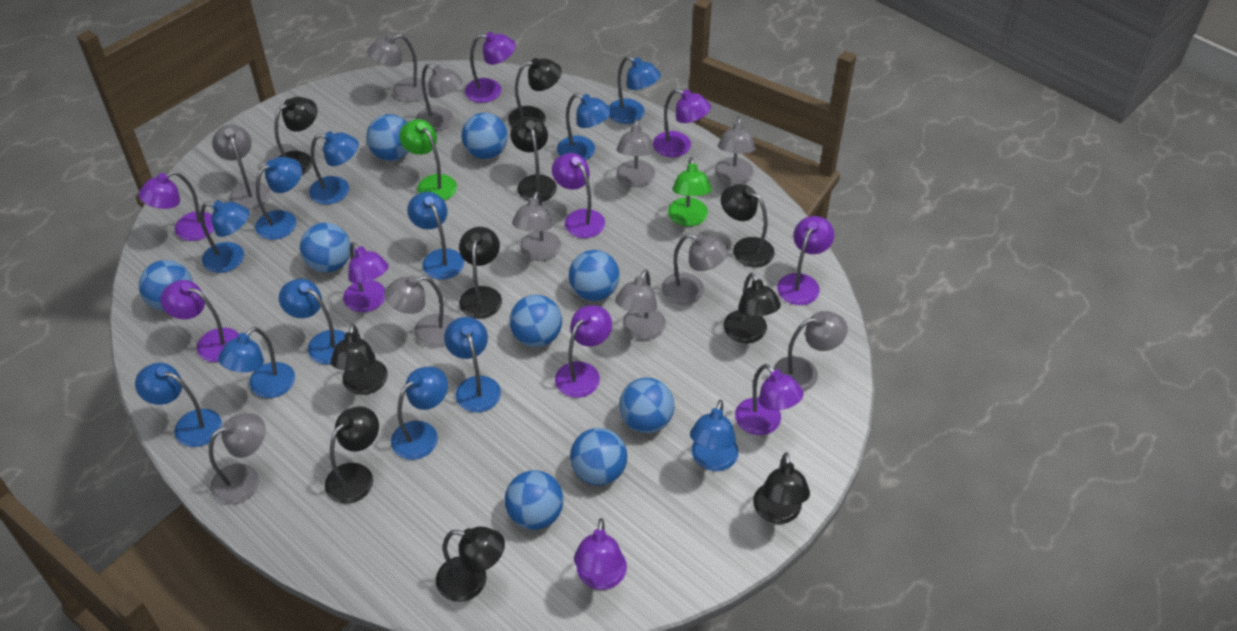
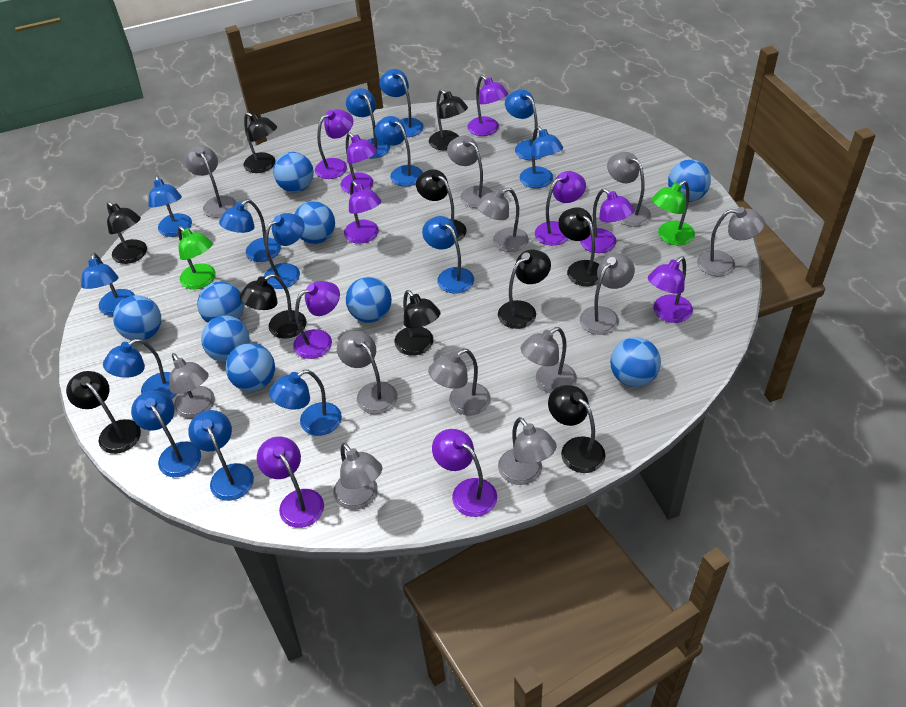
blue lamp: [135,363,222,447] [200,200,249,273] [218,327,295,398] [255,157,302,240] [279,279,345,364] [309,131,359,204] [391,367,448,460] [407,192,464,280] [444,317,501,412] [557,93,611,160] [609,56,661,124] [690,400,739,471] = 12 -> [81,253,135,316] [103,339,177,399] [131,391,201,477] [148,175,192,237] [188,410,254,501] [219,199,281,262] [264,213,305,289] [269,370,342,436] [346,88,390,158] [375,116,423,187] [379,69,424,137] [422,216,474,294] [505,90,542,160] [520,126,563,188] = 14
grey lamp: [209,413,266,505] [212,125,270,210] [367,34,429,102] [384,275,454,348] [416,64,463,132] [512,191,561,261] [615,269,666,340] [616,119,655,187] [662,234,728,305] [715,116,756,185] [773,311,848,391] = 11 -> [169,353,215,418] [185,145,236,218] [333,443,382,510] [337,331,397,414] [428,349,490,415] [447,136,493,208] [476,188,529,252] [498,417,556,485] [521,327,577,393] [580,253,635,335] [607,152,651,227] [697,207,765,276] = 12

